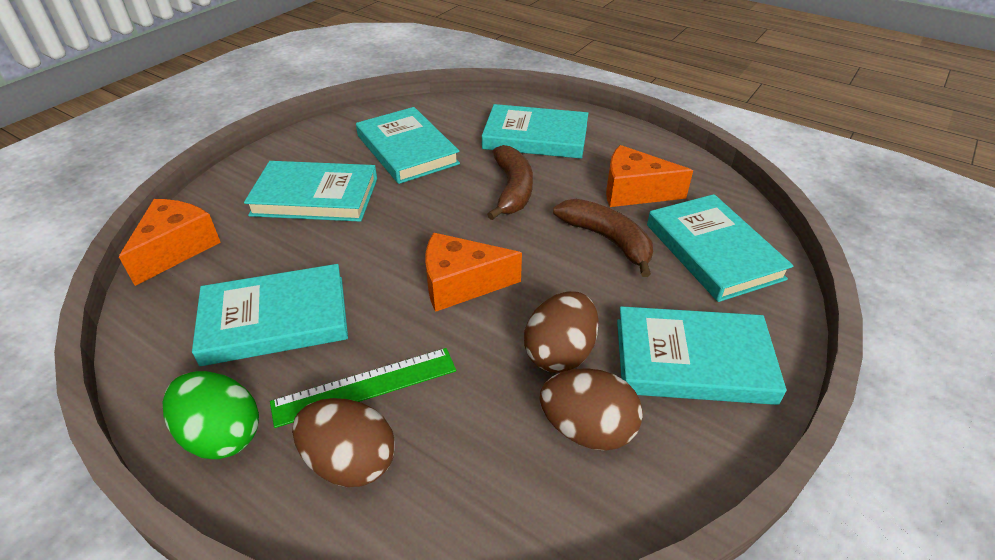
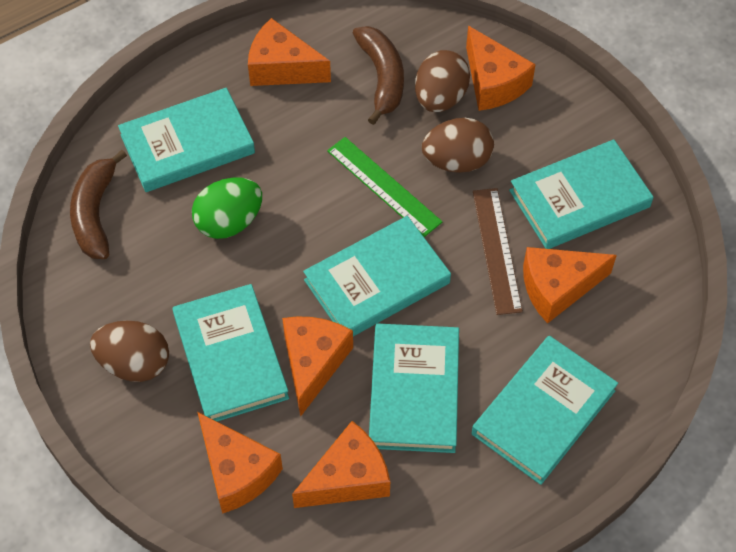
brown ruler: none = 0 -> [473,188,523,315] = 1
orange cheese: [119,199,221,286] [425,233,522,312] [606,145,693,207] = 3 -> [198,412,283,514] [248,18,331,86] [282,316,353,417] [292,421,390,508] [466,26,536,111] [523,247,617,323] = 6

